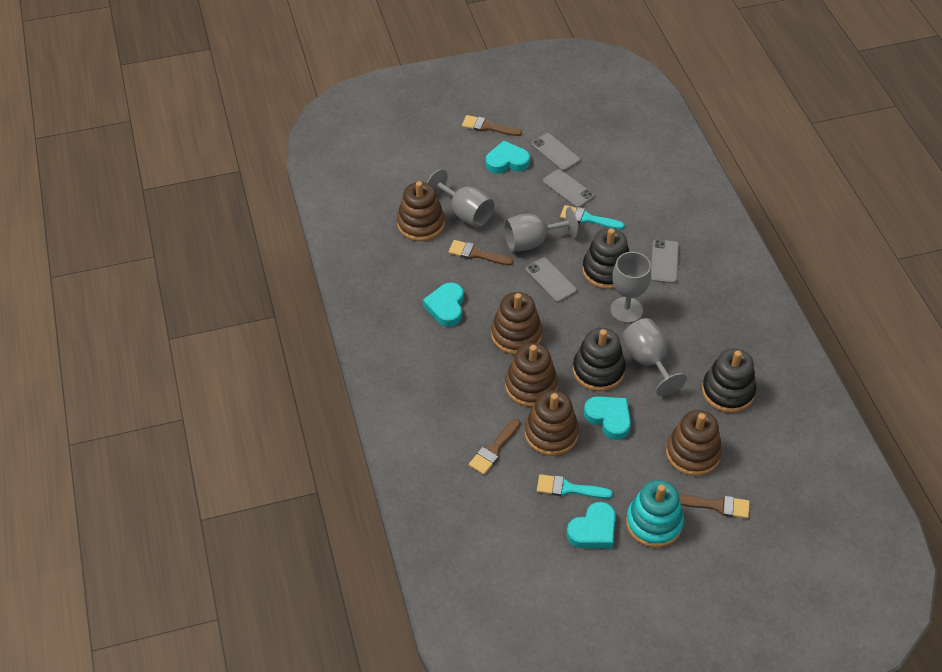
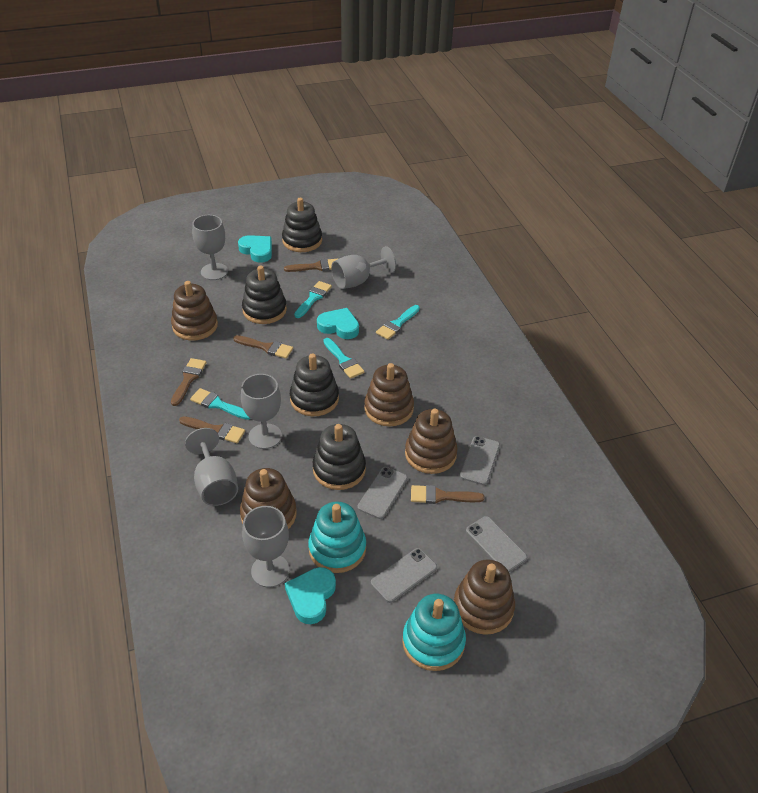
black stacking toy: [573,328,626,391] [582,228,629,289] [702,348,756,413] = 3 -> [242,265,287,324] [282,198,322,252] [290,353,339,416] [313,424,366,490] = 4
brown brush: [448,240,514,266] [462,115,522,136] [469,419,521,475] [679,494,750,518] = 4 -> [171,358,206,406] [179,416,245,443] [233,335,293,359] [284,259,338,272] [411,485,485,504] = 5
grey goblet: [427,169,494,228] [504,207,578,251] [610,252,651,323] [622,318,687,396] = 4 -> [185,428,238,506] [192,215,228,280] [241,374,282,449] [242,506,289,588] [331,246,396,289] = 5
turquoise brush: [537,474,613,499] [560,205,625,229] = 2 -> [190,388,251,420] [294,281,332,318] [323,338,364,379] [376,305,420,340] = 4
turquoise heart: [423,283,464,327] [486,141,530,174] [567,502,616,548] [584,396,631,440] = 4 -> [238,235,272,263] [285,567,336,624] [317,308,359,339] = 3
turquoise stacking toy: [626,480,684,548] = 1 -> [308,502,366,573] [402,594,466,671] = 2

